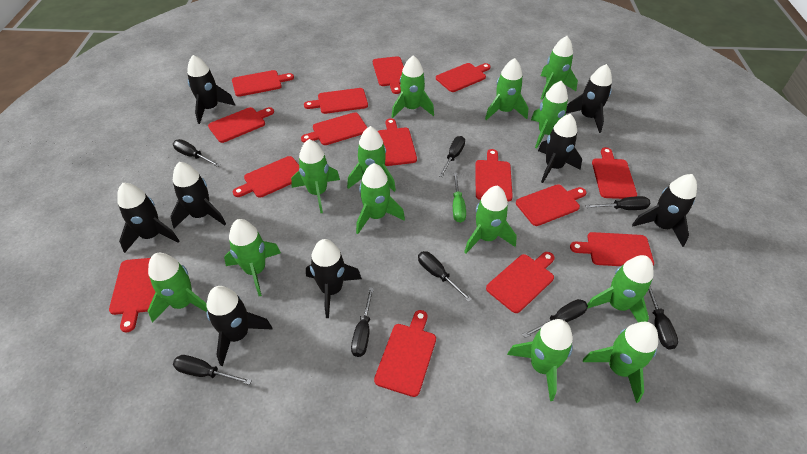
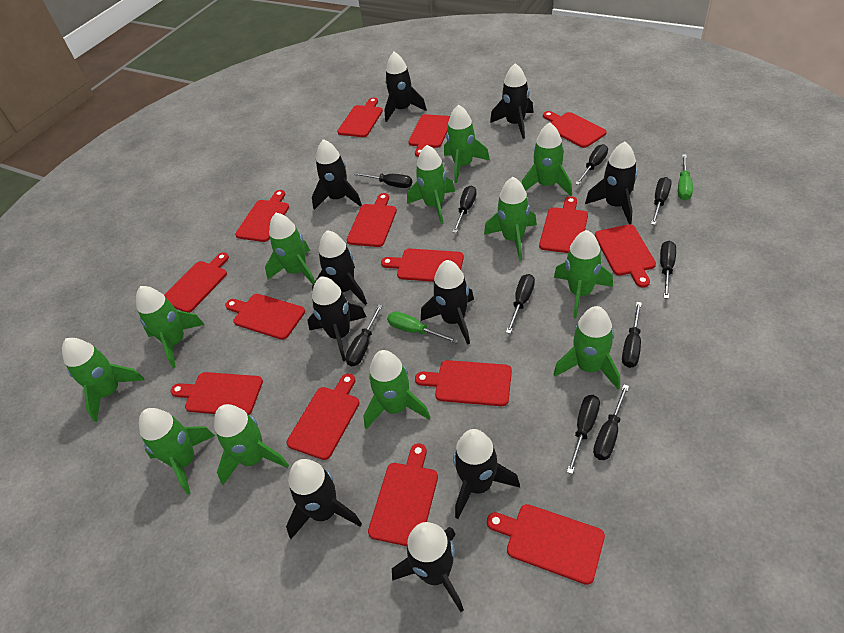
black rocket: [117,183,179,253] [170,162,226,228] [187,55,235,124] [206,286,272,366] [306,239,362,318] [538,114,582,183] [565,64,612,133] [632,174,697,247] = 8 -> [286,459,362,539] [307,276,366,361] [312,139,362,210] [312,230,367,305] [384,52,427,122] [392,522,464,612] [421,260,474,345] [453,429,520,519] [490,63,534,139] [585,141,638,224] = 10
black screwdriver: [173,139,220,167] [173,355,252,385] [351,287,374,357] [418,251,472,302] [439,136,465,177] [522,299,588,338] [585,196,650,210] [648,285,679,350] = 8 -> [345,304,383,366] [354,172,412,188] [452,185,476,233] [506,274,535,334] [567,395,600,474] [575,144,608,185] [593,384,629,460] [622,302,642,368] [651,177,672,225] [660,241,676,299] = 10
green rocket: [148,253,207,323] [224,219,281,296] [291,139,340,213] [347,126,396,192] [356,163,405,234] [391,55,434,118] [464,185,517,253] [485,58,528,120] [507,319,573,401] [531,81,568,149] [541,36,578,100] [583,322,658,403] [587,255,654,322] = 13 -> [62,338,144,422] [136,286,205,368] [139,408,215,495] [214,404,289,485] [265,213,315,284] [363,350,431,429] [407,145,455,224] [444,104,490,183] [484,177,537,261] [522,122,572,196] [553,306,620,390] [554,230,613,318] = 12
green screwdriver: [453,173,466,223] = 1 -> [387,311,459,343] [678,154,693,200] = 2

